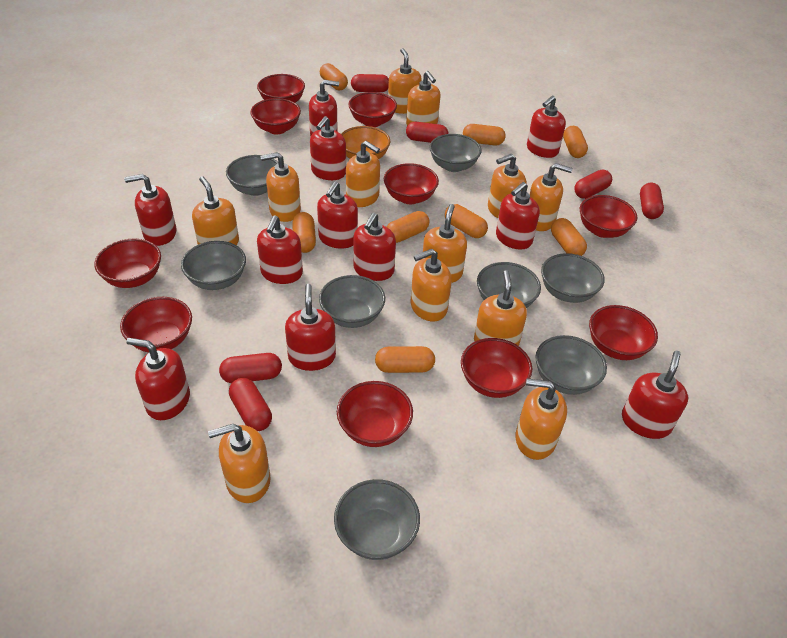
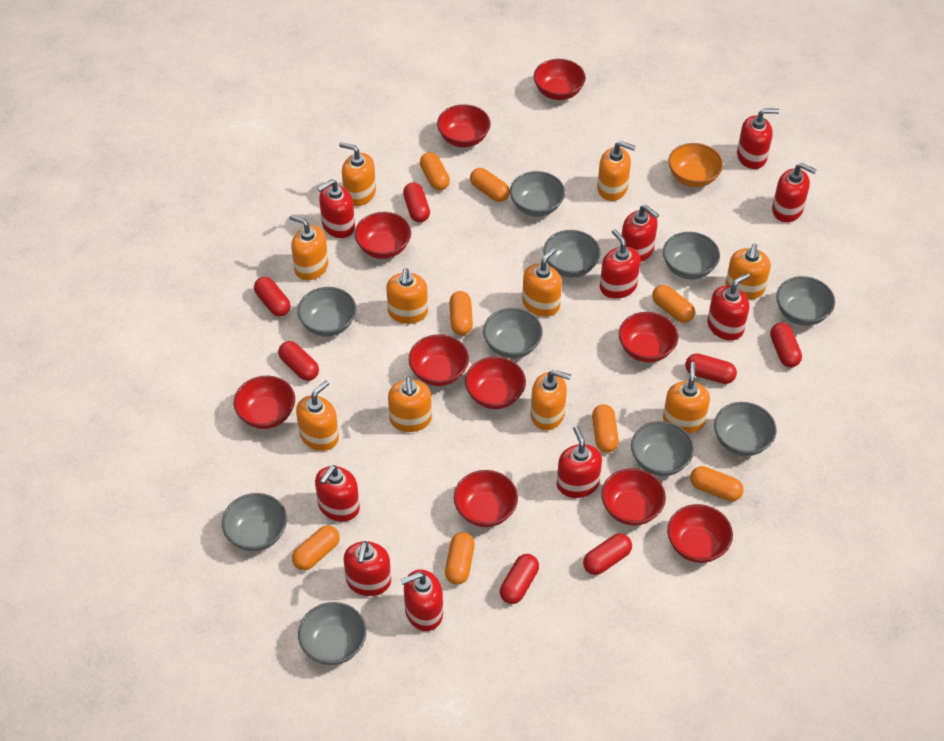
grey bowl: [181,241,246,290] [226,155,278,196] [319,275,385,328] [334,479,420,560] [429,134,482,172] [477,262,541,308] [535,335,607,395] [541,253,605,303] = 8 -> [222,493,287,551] [297,287,356,337] [298,602,366,665] [483,308,543,359] [510,171,565,217] [543,230,601,278] [631,421,694,476] [663,232,720,279] [714,402,776,456] [776,276,835,326] = 10
orange soap dispenser: [192,176,239,245] [208,424,271,503] [260,152,301,222] [346,141,380,207] [388,48,422,114] [406,71,441,126] [411,249,452,321] [423,204,467,283] [474,270,527,346] [488,154,526,218] [515,378,567,460] [530,163,573,231] = 12 -> [289,215,328,280] [296,380,339,451] [339,142,376,206] [386,268,428,324] [388,376,432,432] [522,247,562,317] [531,370,571,430] [597,141,636,201] [663,362,710,434] [725,243,771,299] = 10
red capsule: [219,353,282,383] [229,378,272,431] [351,74,389,92] [406,122,448,143] [574,170,612,199] [640,183,664,219] = 6 -> [254,277,290,316] [278,341,319,381] [403,182,430,223] [500,554,539,604] [583,533,632,575] [685,353,737,384] [770,323,802,367] = 7
red soap dispenser: [124,174,176,246] [126,338,190,420] [257,215,303,284] [285,284,336,371] [309,80,339,136] [310,116,346,180] [317,181,358,249] [354,213,396,281] [496,182,540,250] [527,96,566,158] [622,351,688,439] = 11 -> [315,465,360,522] [317,179,355,238] [343,541,391,596] [400,569,443,631] [557,426,602,498] [600,229,641,299] [620,205,659,262] [707,273,750,340] [737,108,779,169] [772,163,817,222] = 10

